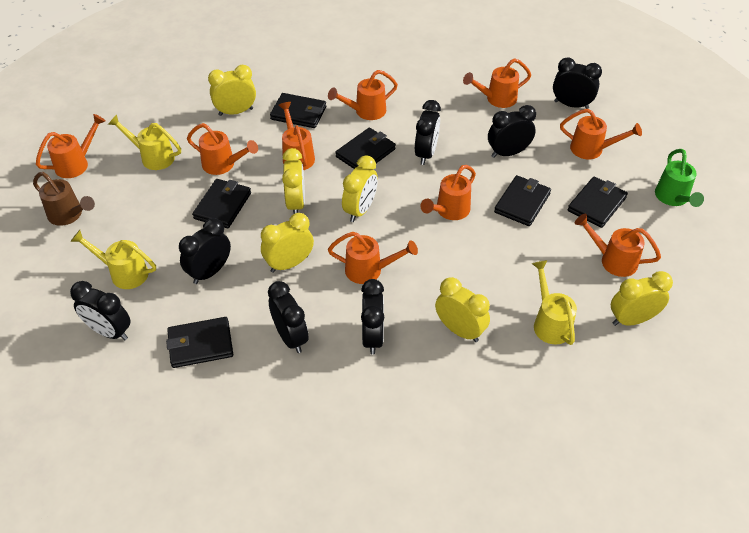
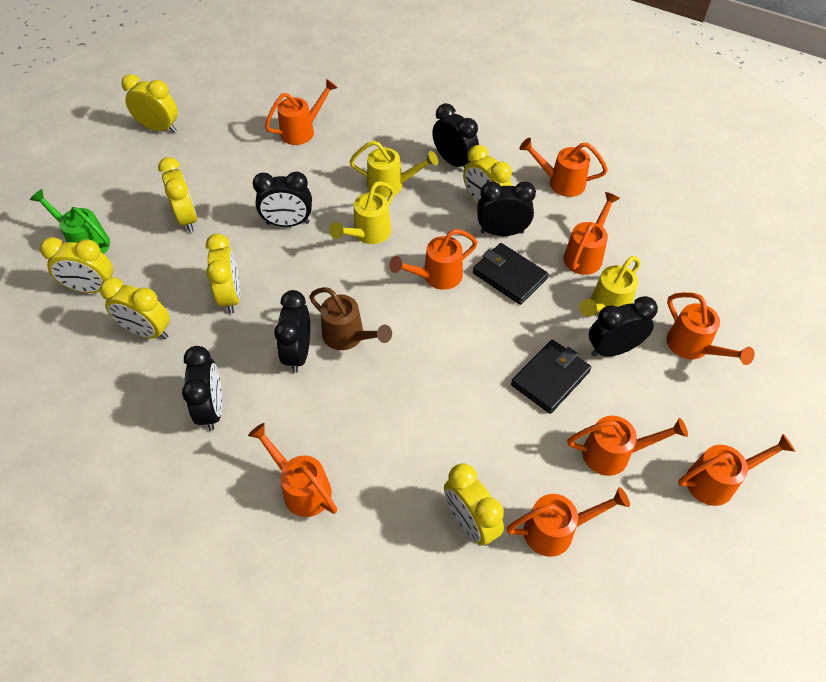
black clock: [70,281,131,340] [179,218,231,284] [268,281,309,353] [361,279,384,355] [415,100,441,165] [488,105,536,158] [553,58,602,109] = 7 -> [182,346,222,431] [253,171,312,227] [274,290,310,373] [432,103,479,169] [477,181,536,236] [589,296,658,357] = 6
black wallet: [166,317,233,368] [192,179,251,228] [270,93,326,128] [336,128,396,169] [494,175,551,226] [568,176,628,228] = 6 -> [473,243,548,305] [511,340,591,414] = 2
yellow clock: [208,65,256,116] [261,213,314,273] [282,148,305,214] [342,155,378,222] [435,277,490,342] [611,271,673,326] = 6 -> [40,237,113,293] [100,277,170,339] [121,74,178,133] [158,157,197,232] [206,234,240,314] [444,463,504,546] [463,145,512,204] = 7

